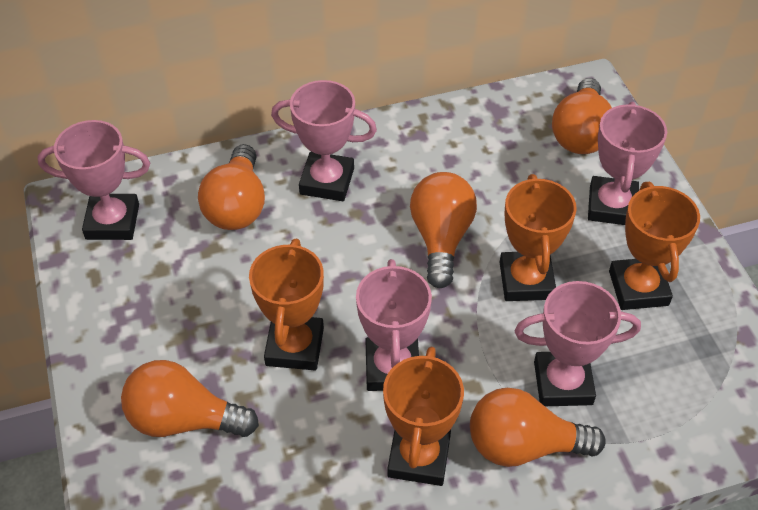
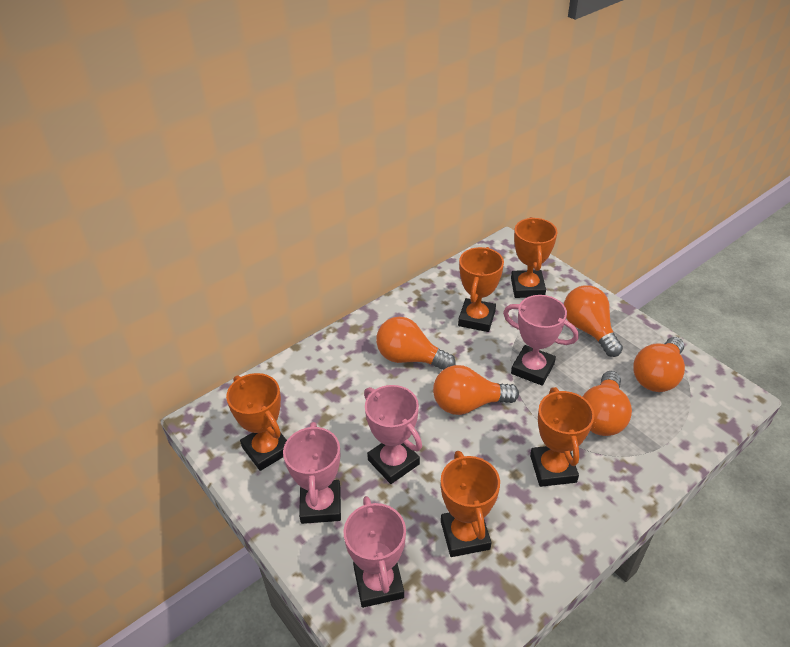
orange trophy: [249,239,324,370] [383,347,464,486] [500,174,577,301] [609,182,700,310] = 4 -> [226,373,287,471] [441,451,500,557] [458,247,504,332] [511,217,557,298] [530,387,594,487] = 5
pink trophy: [37,120,150,240] [271,80,377,201] [356,259,432,391] [515,281,641,406] [588,102,667,225] = 5 -> [283,422,341,524] [343,496,406,608] [364,385,422,484] [503,295,579,386] = 4

